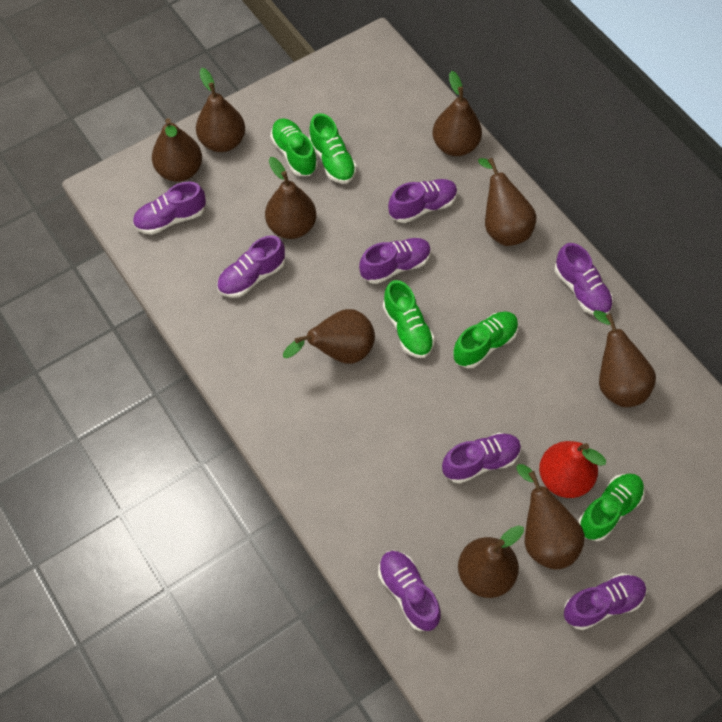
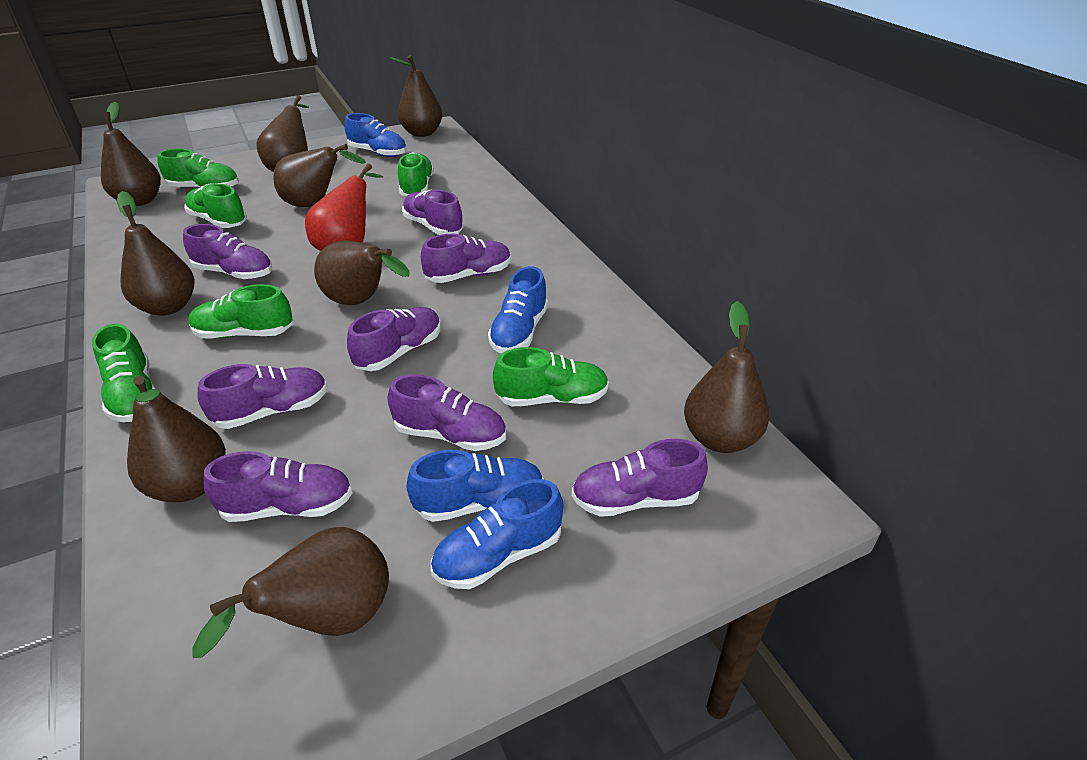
blue shoe: none = 0 -> [345,113,407,157] [407,450,544,522] [431,479,564,589] [488,266,548,353] = 4
green shoe: [270,118,318,176] [309,113,357,184] [383,280,435,358] [453,311,518,368] [578,474,645,541] = 5 -> [92,324,155,422] [157,149,239,188] [185,183,247,228] [188,284,293,338] [398,152,434,196] [493,347,609,406] = 6

